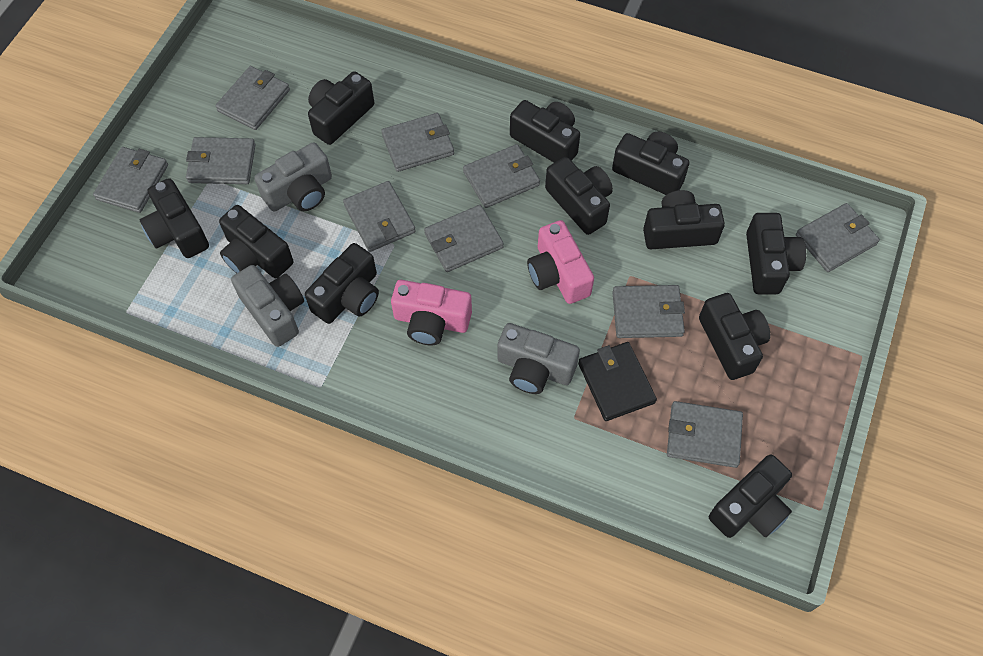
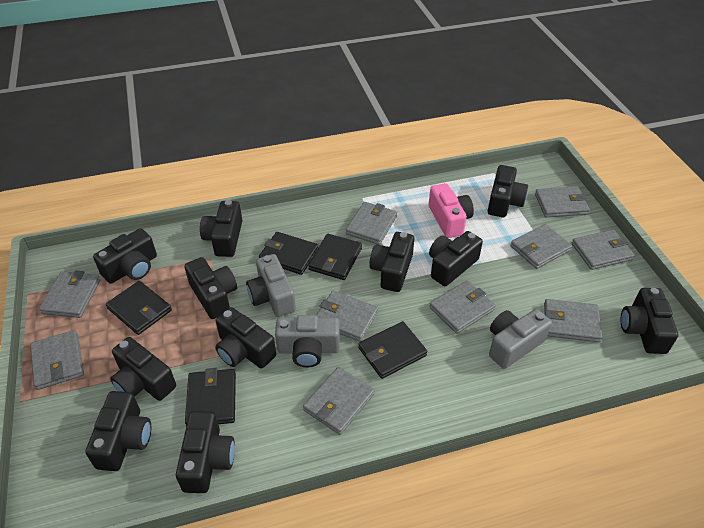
black wallet: [578,342,657,421] = 1 -> [106,281,172,335] [185,368,236,426] [259,232,318,275] [308,234,362,280] [358,321,427,379] = 5
pink camera: [391,280,472,345] [527,220,594,304] = 2 -> [429,183,474,238] = 1

